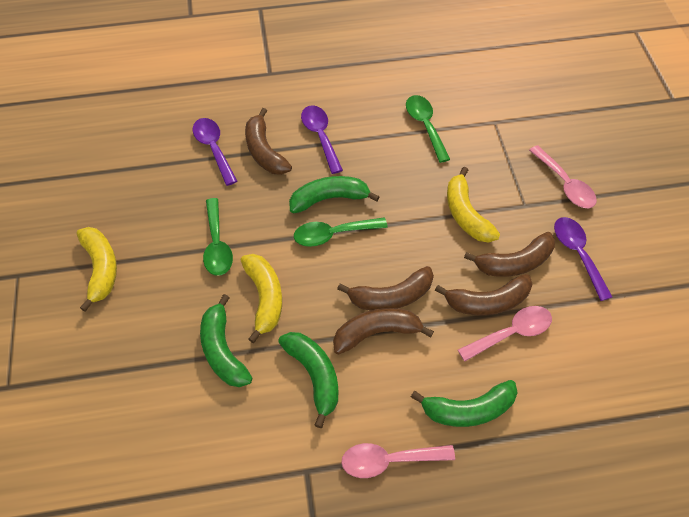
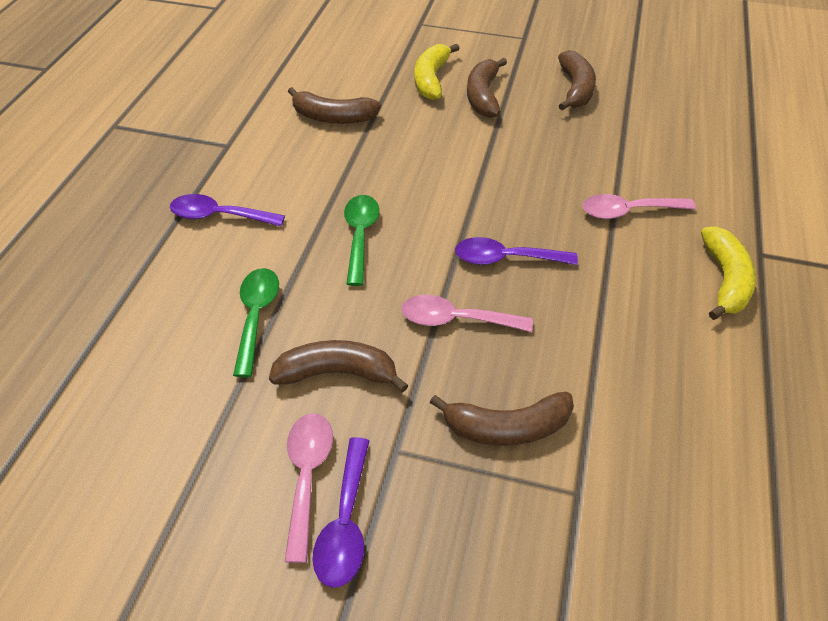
green banana: [200,294,252,387] [278,332,338,428] [289,176,380,213] [411,380,518,427] = 4 -> none = 0
green spoon: [203,198,233,276] [294,217,388,247] [406,95,450,163] = 3 -> [233,268,279,377] [344,195,379,286] = 2
yellow banana: [77,227,117,312] [241,254,282,343] [447,167,500,243] = 3 -> [414,44,460,100] [701,226,756,320] = 2

